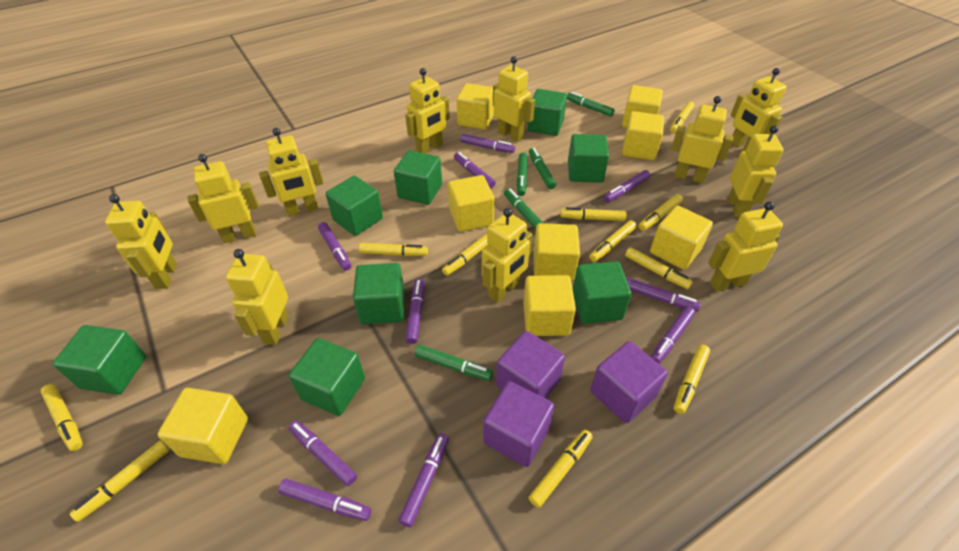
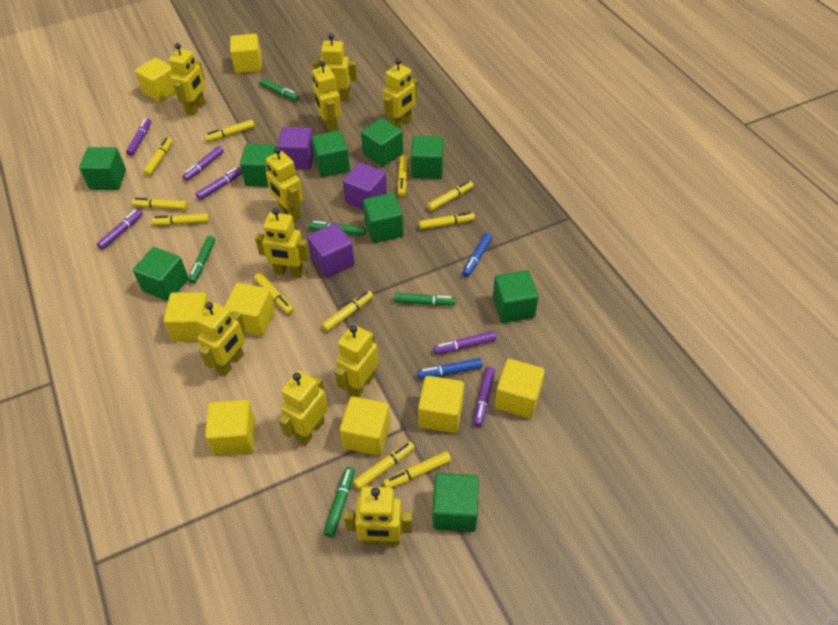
blue marker: none = 0 -> [417,358,483,379] [462,232,492,277] = 2
green cube: [53,325,146,395] [289,338,365,416] [326,176,383,236] [353,263,405,324] [394,150,442,205] [528,89,567,136] [568,134,609,183] [573,261,631,324] = 8 -> [79,147,126,190] [133,247,189,301] [240,143,276,187] [311,130,350,177] [361,118,403,167] [363,193,404,243] [411,136,444,179] [433,473,479,532] [493,270,539,323] = 9
purple marker: [278,479,371,521] [288,420,357,486] [318,222,351,271] [398,433,449,527] [405,279,424,344] [454,152,496,188] [461,134,515,153] [604,170,650,202] [627,278,701,312] [651,307,695,364] = 10 -> [96,209,143,250] [126,118,151,156] [182,146,224,181] [196,167,242,200] [433,331,496,354] [474,366,495,427] = 6
yellow robot: [105,194,177,289] [188,154,259,244] [225,249,289,345] [259,128,324,216] [405,68,450,154] [482,208,533,303] [493,56,535,142] [671,96,733,183] [708,201,783,292] [728,125,784,217] [731,68,787,151] = 11 -> [169,43,206,116] [196,302,246,376] [255,208,310,277] [265,147,303,221] [279,371,328,445] [312,61,341,132] [313,34,357,101] [335,324,379,397] [344,487,413,545] [383,58,417,128] = 10

